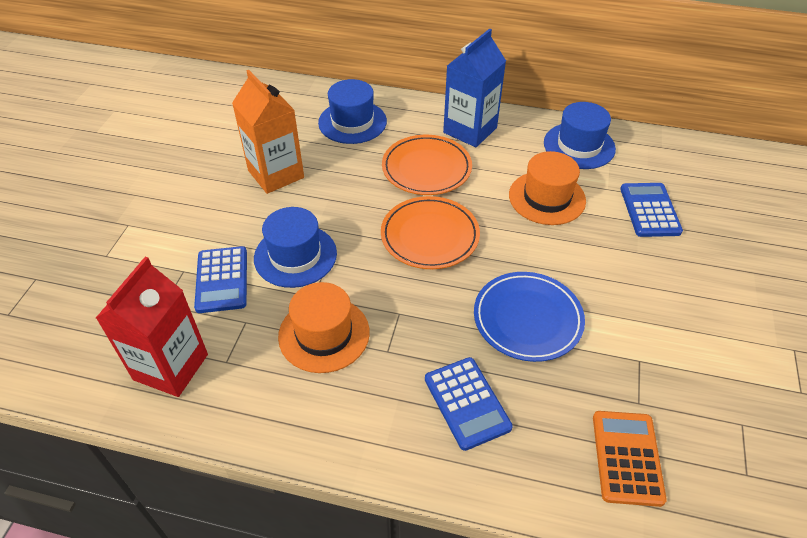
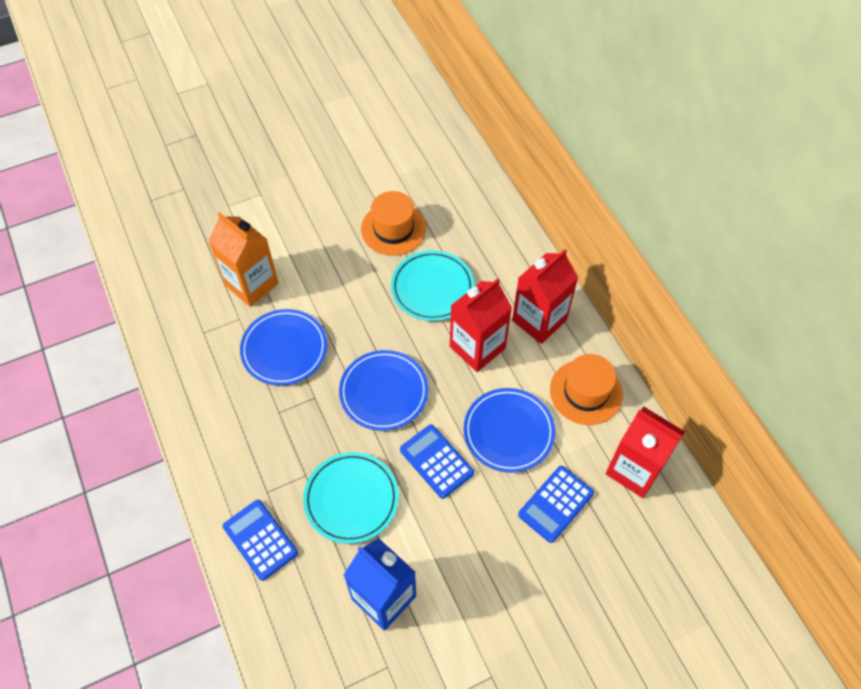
blue hat: [254,207,337,288] [318,79,387,144] [544,102,616,169] = 3 -> none = 0
blue plate: [474,272,585,362] = 1 -> [240,309,327,386] [339,350,429,431] [464,388,555,473] = 3
orange calculator: [593,411,667,507] = 1 -> none = 0
orange plate: [381,196,480,269] [382,135,472,195] = 2 -> none = 0
red carton: [96,257,208,397] = 1 -> [450,278,512,372] [512,249,578,344] [605,407,685,498] = 3
turquoise plate: none = 0 -> [303,452,399,544] [391,250,474,321] = 2

